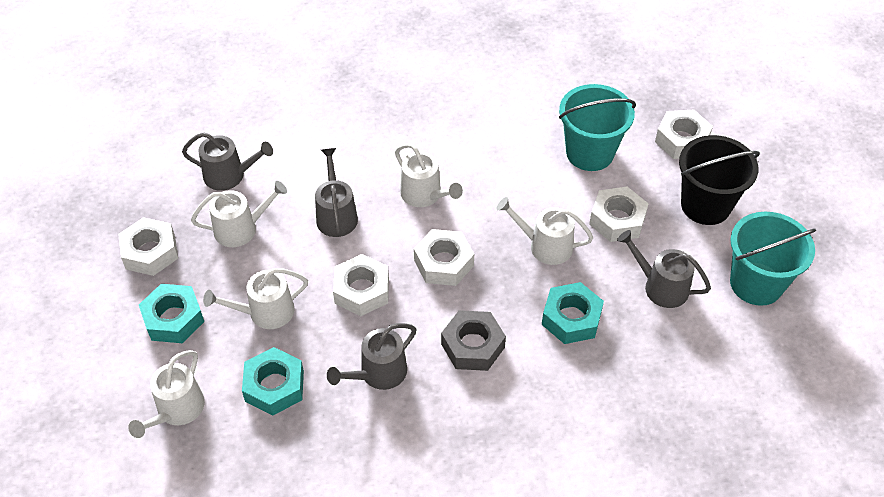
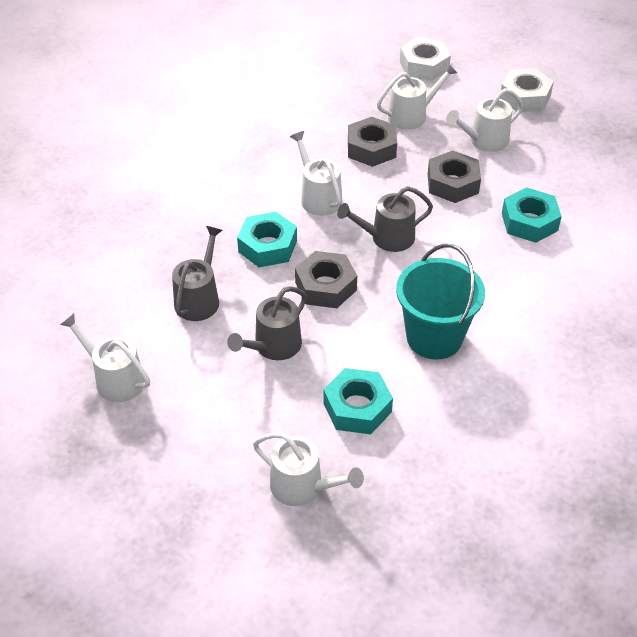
black bucket: [679,135,760,225] = 1 -> none = 0
grey nut: [441,310,506,371] = 1 -> [295,251,357,308] [348,117,397,167] [428,150,481,203] = 3
grey watering can: [182,132,273,191] [315,148,358,237] [327,323,416,390] [617,230,711,308] = 4 -> [172,226,222,321] [227,286,307,360] [337,186,433,252] = 3
turquoise bucket: [559,84,636,171] [730,212,816,306] = 2 -> [396,244,485,359] = 1
white nut: [118,217,178,276] [333,254,389,316] [414,229,474,286] [589,186,649,242] [655,110,713,159] = 5 -> [400,37,451,81] [500,68,554,112] = 2

